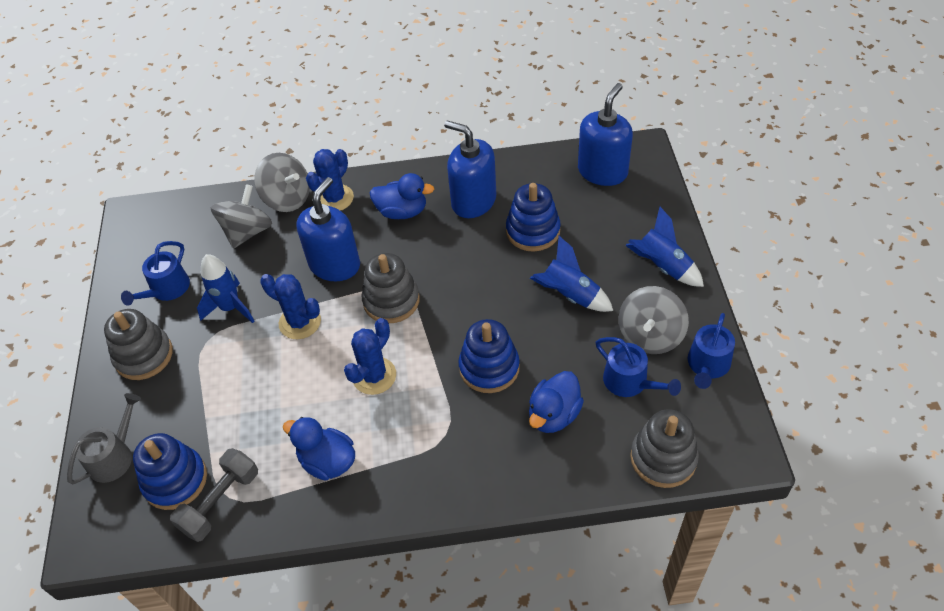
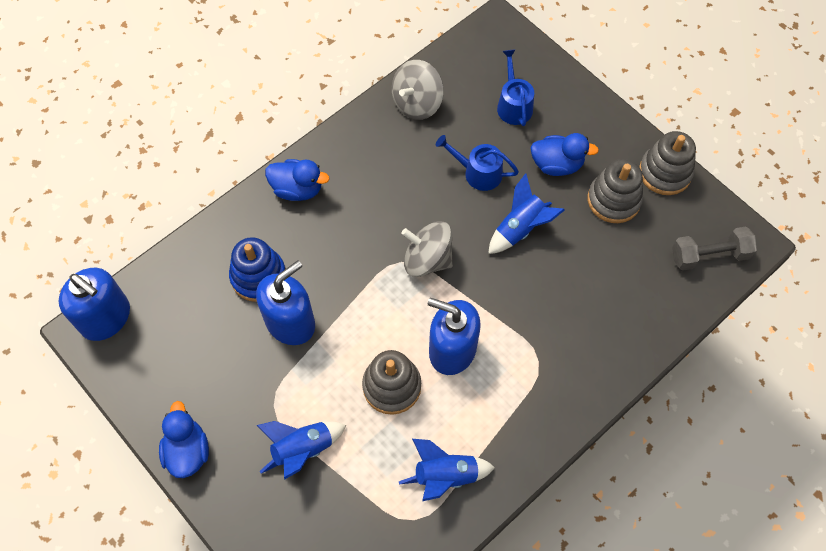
blue cactus: [260,274,321,339] [306,149,354,211] [344,318,396,395] = 3 -> none = 0
blue stacking toy: [133,433,207,510] [458,319,520,393] [506,183,561,252] = 3 -> [229,237,285,302] = 1
blue watering can: [121,241,190,306] [596,337,681,397] [688,313,735,389] = 3 -> [436,135,519,191] [497,49,534,126] = 2
grey spinning top: [211,184,272,248] [254,153,310,212] [619,286,689,354] = 3 -> [392,60,444,120] [402,221,453,277] = 2
grey watering can: [67,393,141,484] = 1 -> none = 0

